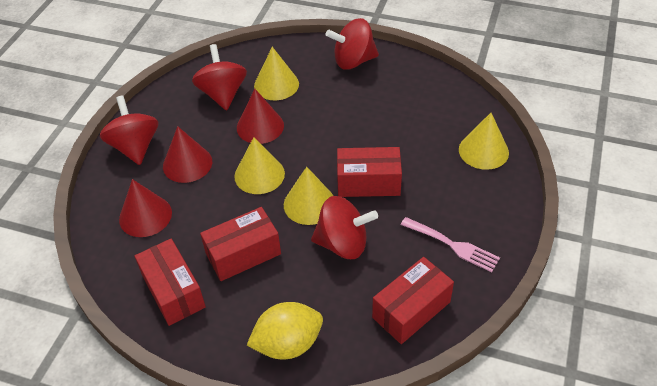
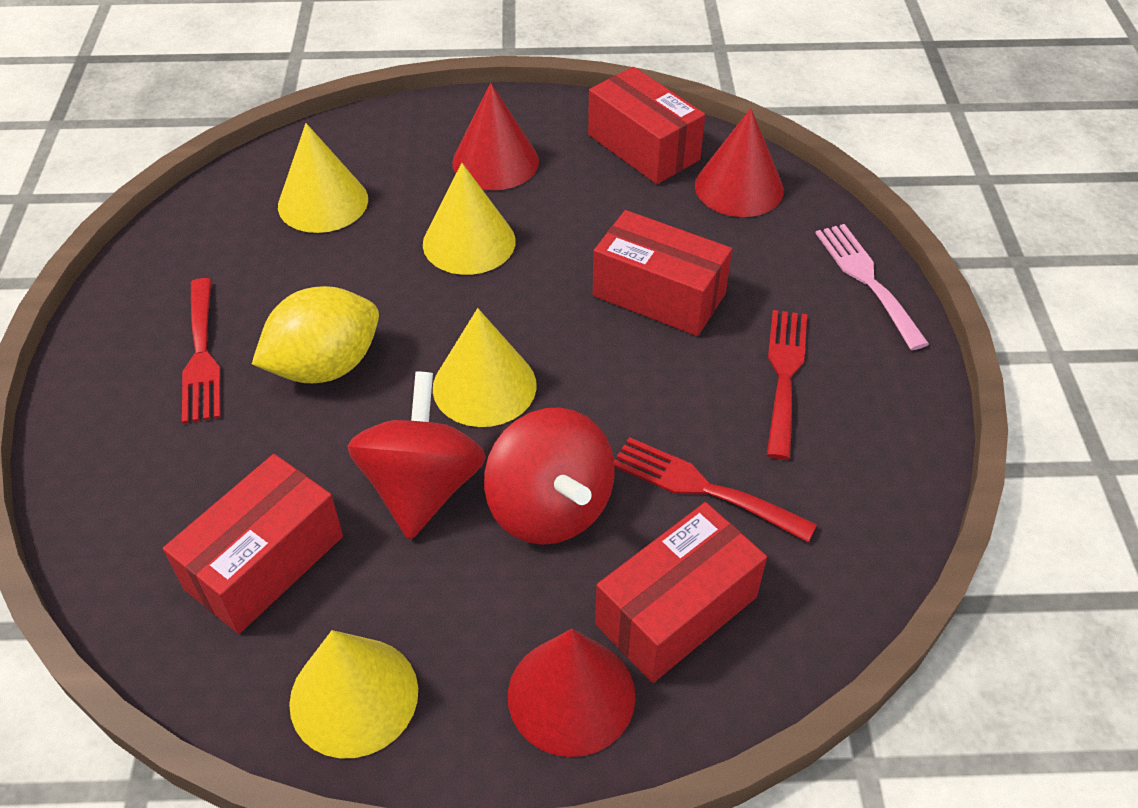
red fork: none = 0 -> [182,278,220,424] [614,437,817,542] [767,310,807,460] = 3
red spinning top: [100,96,158,165] [192,44,247,111] [311,196,378,259] [326,18,379,70] = 4 -> [347,371,486,540] [484,407,615,545] = 2

